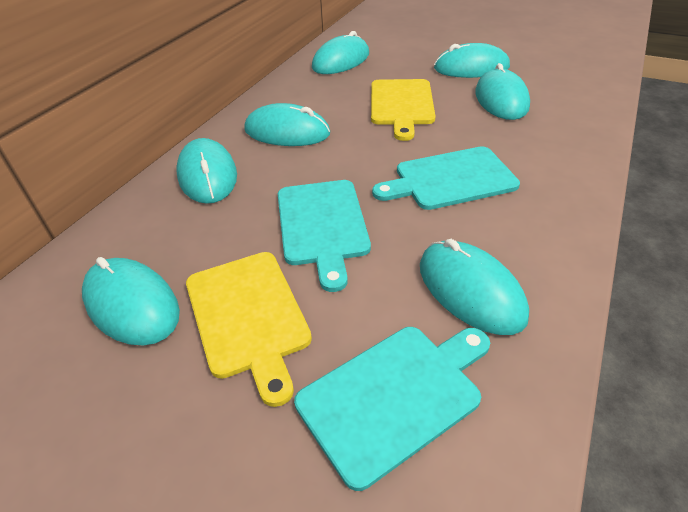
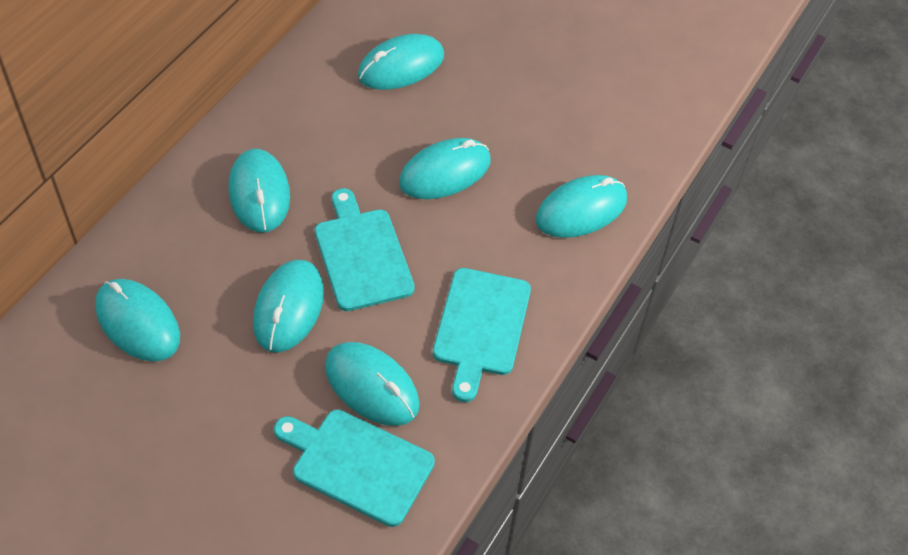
yellow cutting board: [186,252,312,407] [371,79,435,141] = 2 -> none = 0

